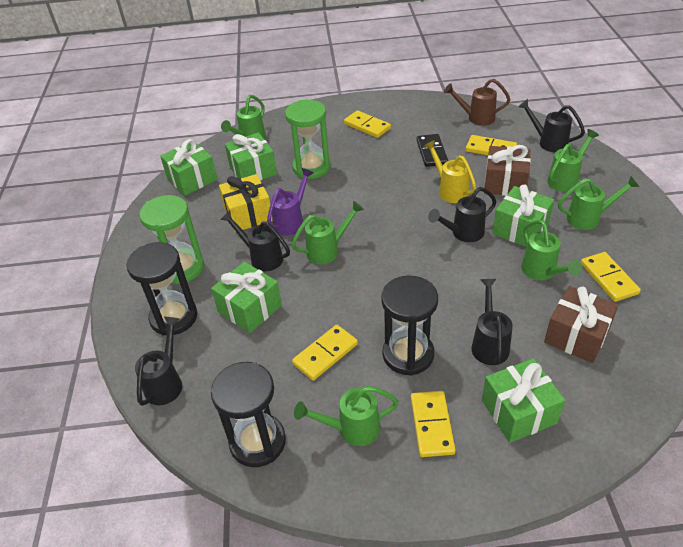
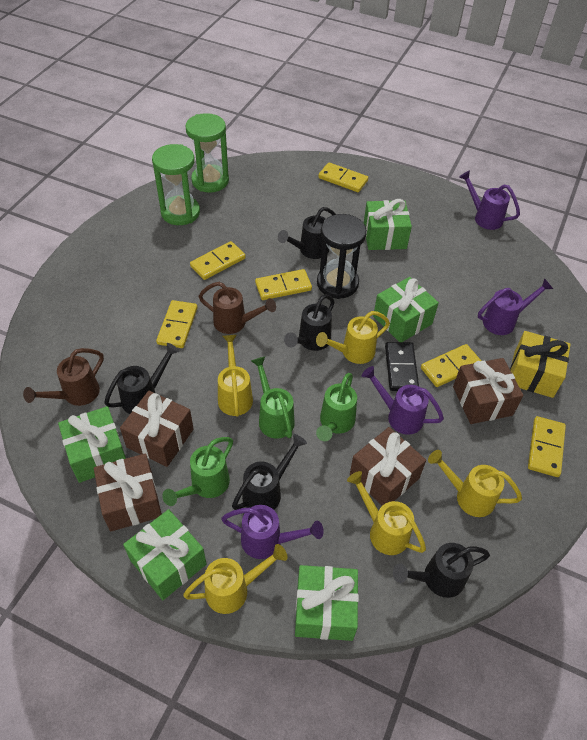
black hourglass: [126,242,197,336] [211,362,286,467] [381,276,438,376] = 3 -> [317,214,367,299] = 1
brown gift: [484,145,531,196] [544,286,618,363] = 2 -> [94,453,162,532] [120,391,193,467] [350,427,426,506] [453,358,523,424] = 4
brown watering can: [444,79,511,126] = 1 -> [23,348,104,406] [198,282,276,334] = 2
green watering can: [221,95,266,139] [292,201,364,264] [294,386,399,446] [521,220,582,280] [547,129,599,192] [558,176,639,230] = 6 -> [162,437,233,506] [251,356,295,439] [316,373,357,441] = 3
purple watering can: [267,168,313,236] = 1 -> [221,505,324,559] [362,366,444,435] [459,170,520,230] [478,278,553,335] = 4
yellow domino: [292,325,358,381] [344,110,391,138] [411,391,456,457] [465,135,517,155] [581,252,641,302] = 5 -> [156,300,198,348] [190,241,245,280] [255,269,312,300] [318,162,368,192] [421,344,481,387] [528,416,566,477] = 6
yellow watering can: [424,140,476,203] = 1 -> [183,544,288,614] [218,335,253,417] [316,311,390,364] [347,471,426,555] [428,450,522,517] = 5

